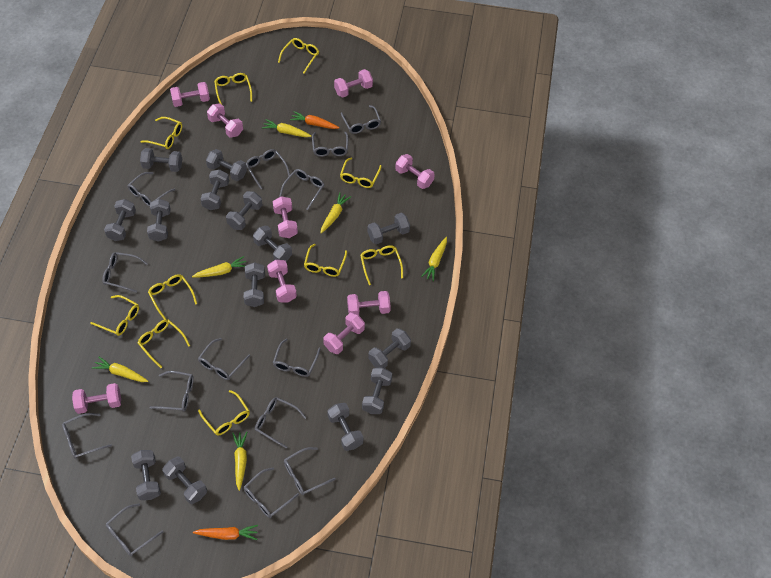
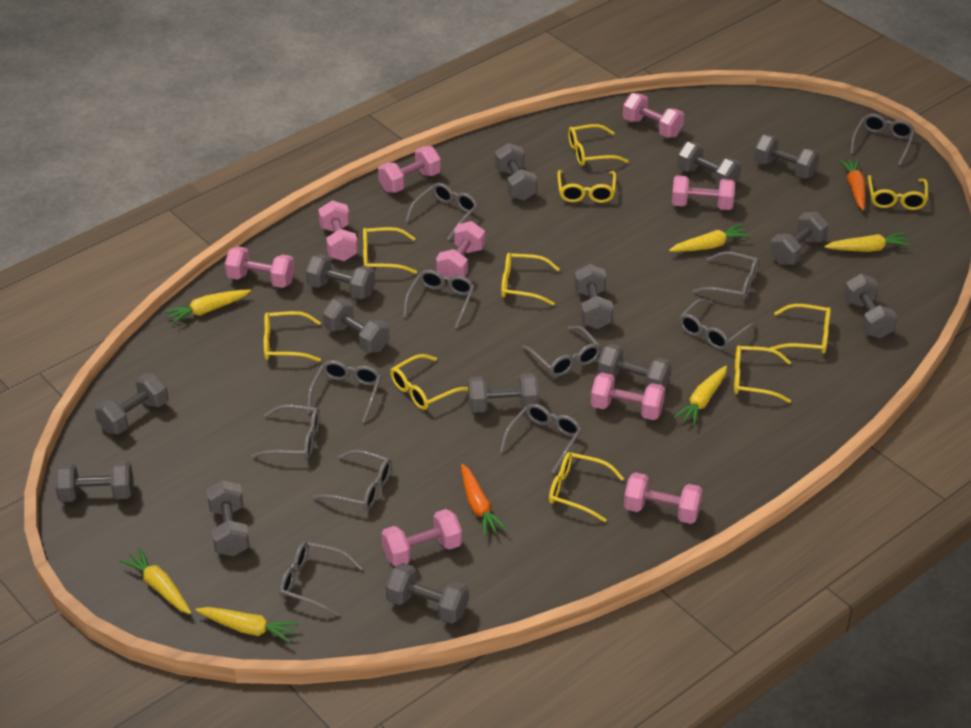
grey glasses: [62,413,112,459] [102,252,148,293] [106,503,163,556] [128,172,175,207] [149,371,194,411] [198,338,250,380] [244,467,299,518] [246,149,290,189] [255,397,307,449] [273,339,320,377] [279,169,325,210] [284,447,336,495] [312,132,348,157] [341,105,381,134] = 14 -> [251,405,320,459] [279,541,363,616] [307,360,381,423] [313,450,392,510] [403,270,475,328] [405,183,478,240] [500,403,582,473] [522,326,601,377] [679,298,756,350] [693,251,759,301] [850,114,915,166] = 11

